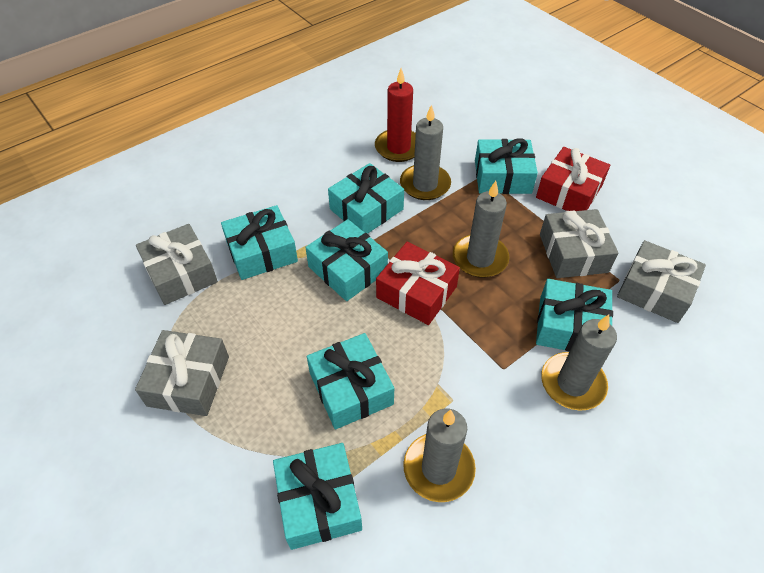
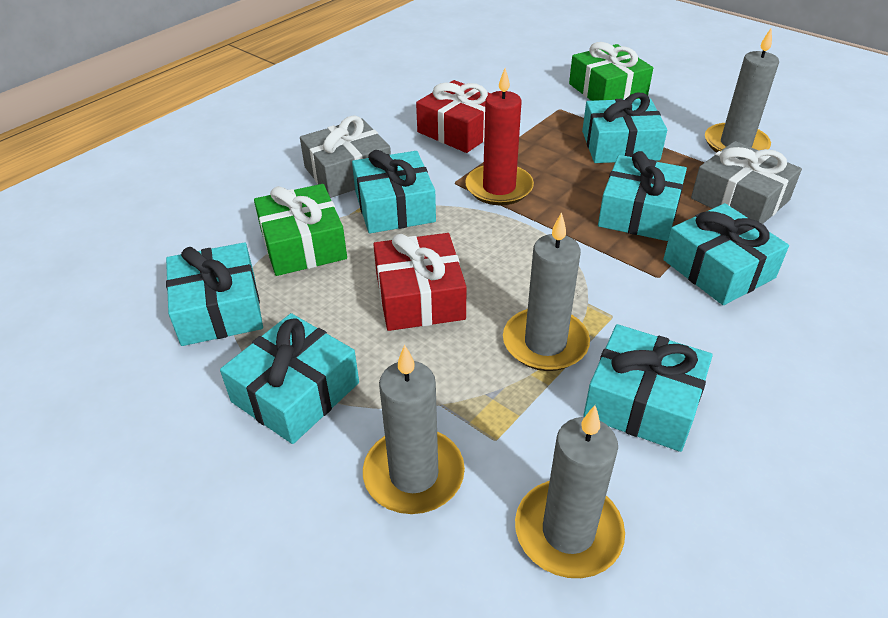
green gift: none = 0 -> [254,184,347,276] [569,42,653,101] = 2
grey gift: [135,330,229,416] [136,224,218,305] [540,209,618,278] [617,240,706,323] = 4 -> [300,115,391,198] [691,141,802,224] = 2

